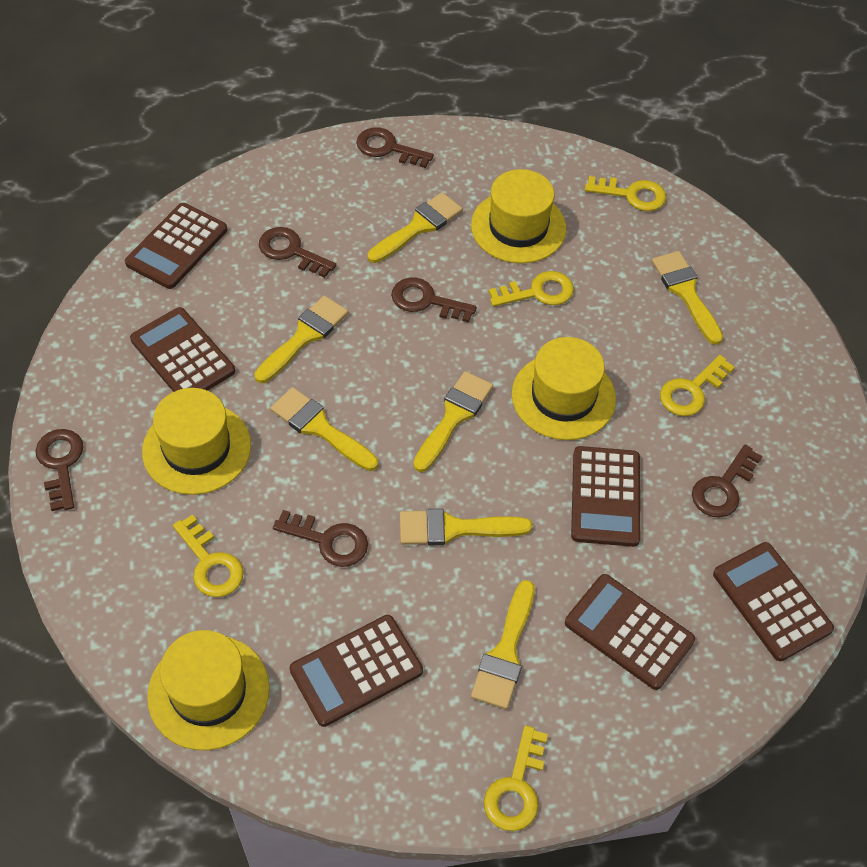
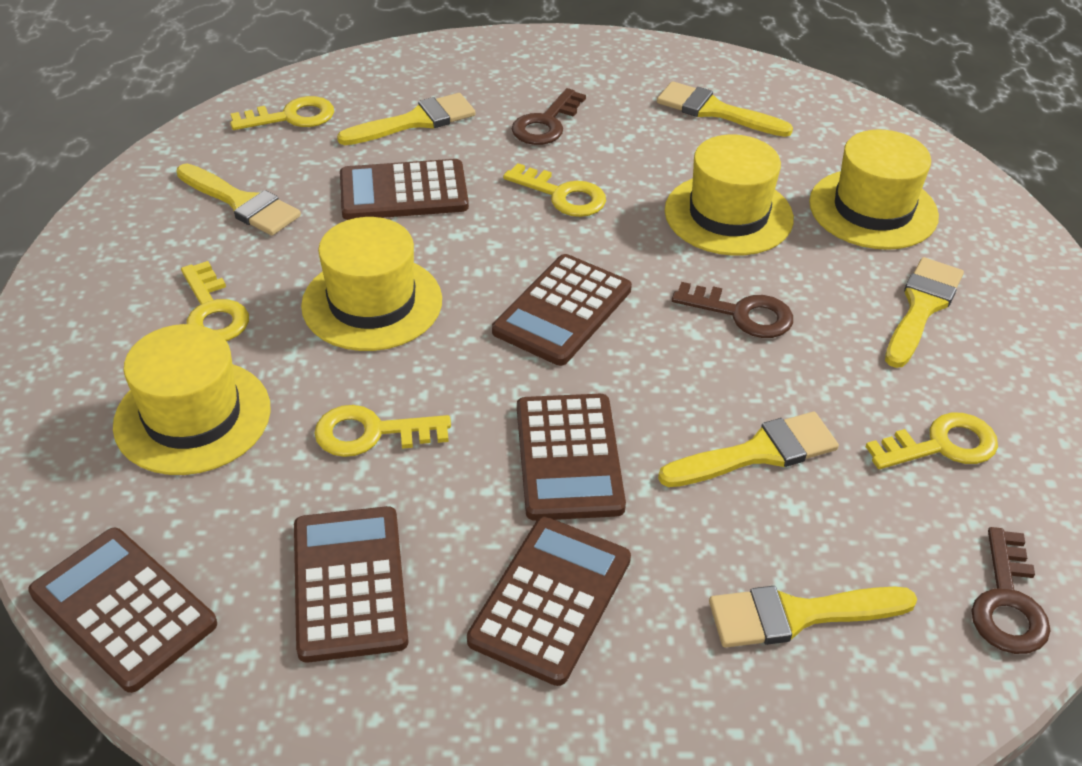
brown key: [35,429,83,511] [259,227,336,278] [273,510,368,567] [356,127,434,168] [391,277,477,323] [692,445,763,517] = 6 -> [512,88,586,145] [672,282,793,338] [971,527,1051,654] = 3
yellow brush: [254,296,348,383] [270,387,378,471] [368,192,463,263] [400,509,532,545] [413,371,493,472] [471,580,535,709] [652,251,723,345] = 7 -> [176,164,301,236] [337,93,476,145] [657,81,793,137] [658,412,839,487] [709,586,917,648] [885,257,964,368] = 6

